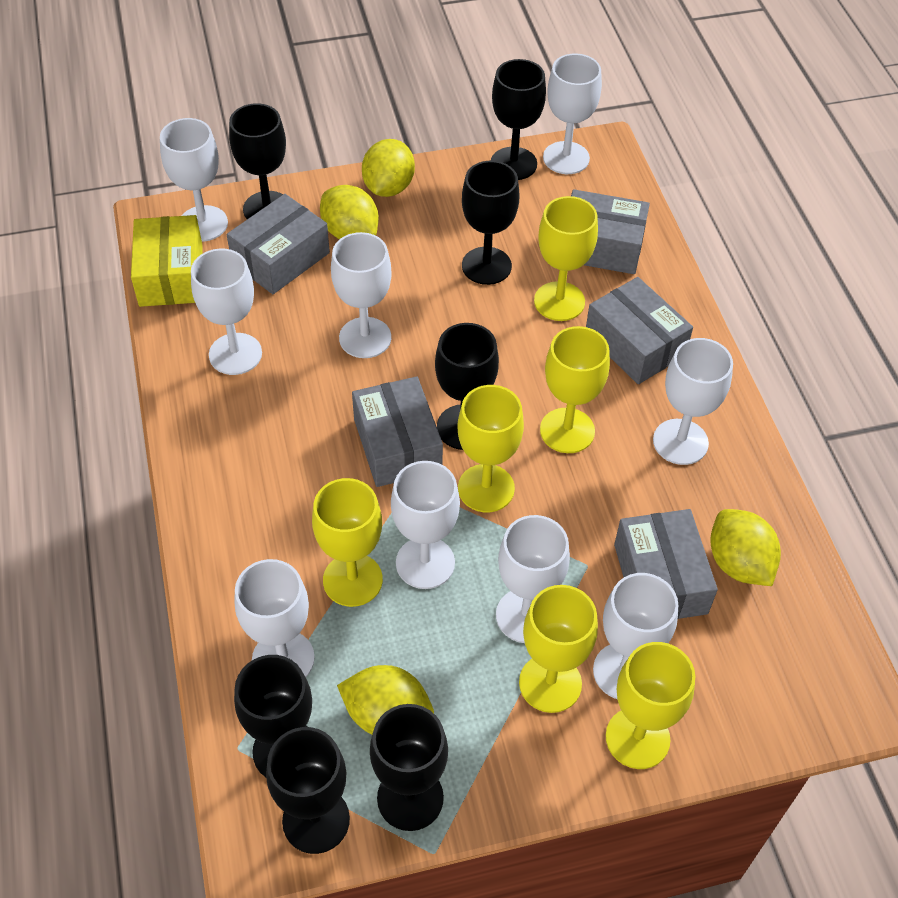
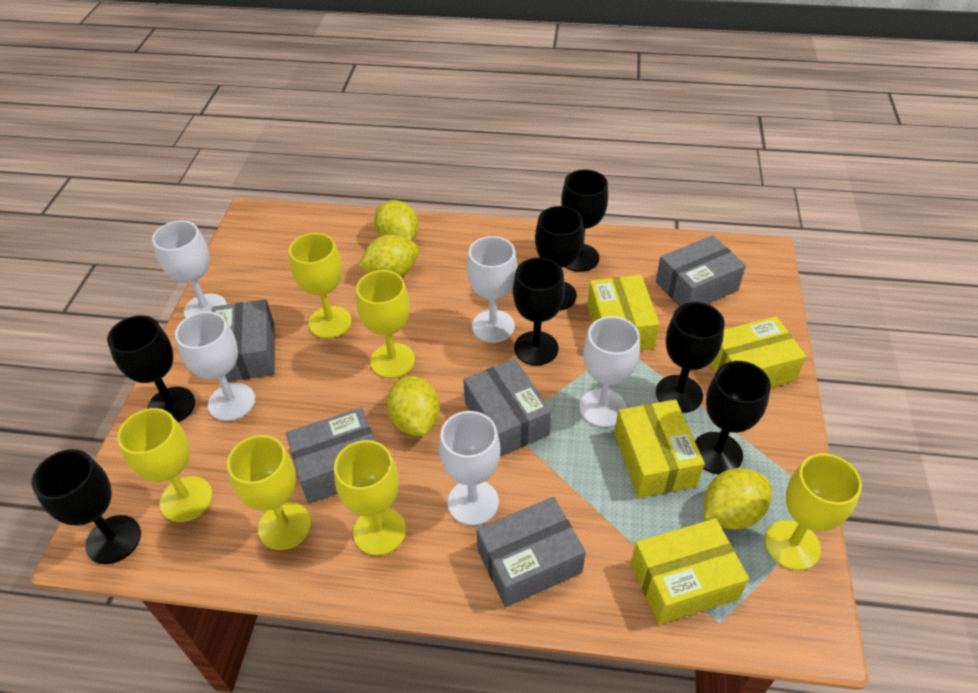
white goblet: [160,118,228,242] [191,249,262,375] [234,559,315,677] [331,232,392,358] [391,461,460,589] [496,515,570,643] [543,54,602,174] [593,573,678,699] [653,338,733,465] = 9 -> [152,221,227,318] [175,311,255,421] [439,411,500,526] [467,236,517,343] [579,316,640,428] = 5
yellow box: [131,215,202,307] = 1 -> [587,275,660,351] [614,400,705,498] [631,518,749,625] [710,316,806,388] = 4

